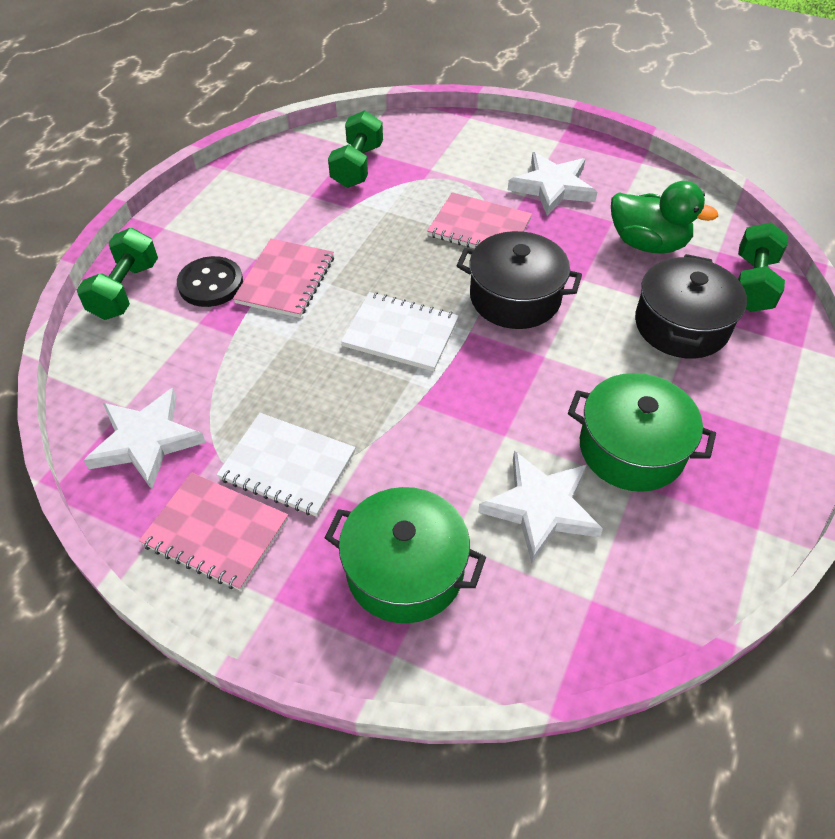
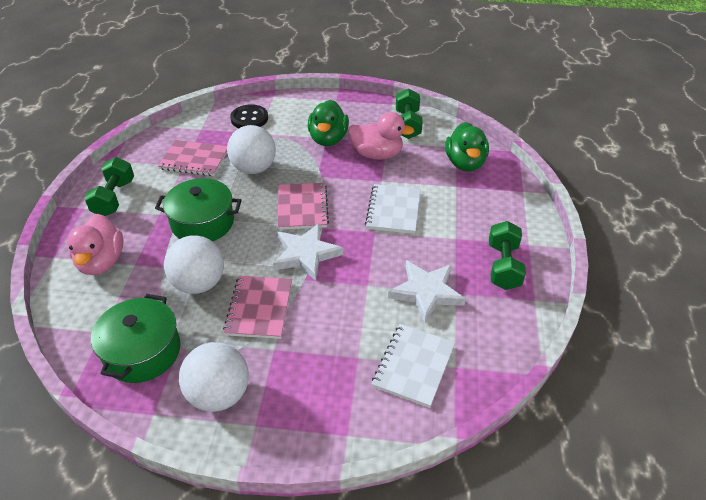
black pot: [456,231,582,329] [635,254,747,358] = 2 -> none = 0
green duck: [611,181,718,254] = 1 -> [308,100,349,146] [445,122,489,172] = 2
pink duck: none = 0 -> [67,214,124,275] [348,112,414,160] = 2
white ball: none = 0 -> [164,235,224,294] [179,342,249,412] [227,125,276,174] = 3
white star: [84,388,206,490] [478,451,603,563] [508,152,597,216] = 3 -> [273,223,344,281] [388,260,466,324] = 2

